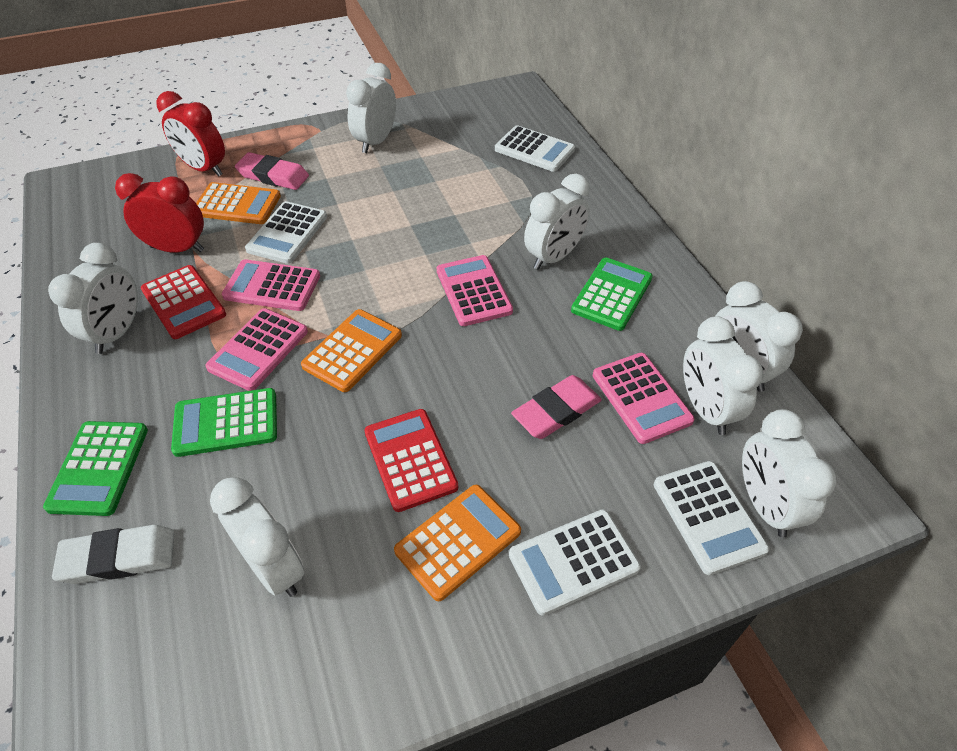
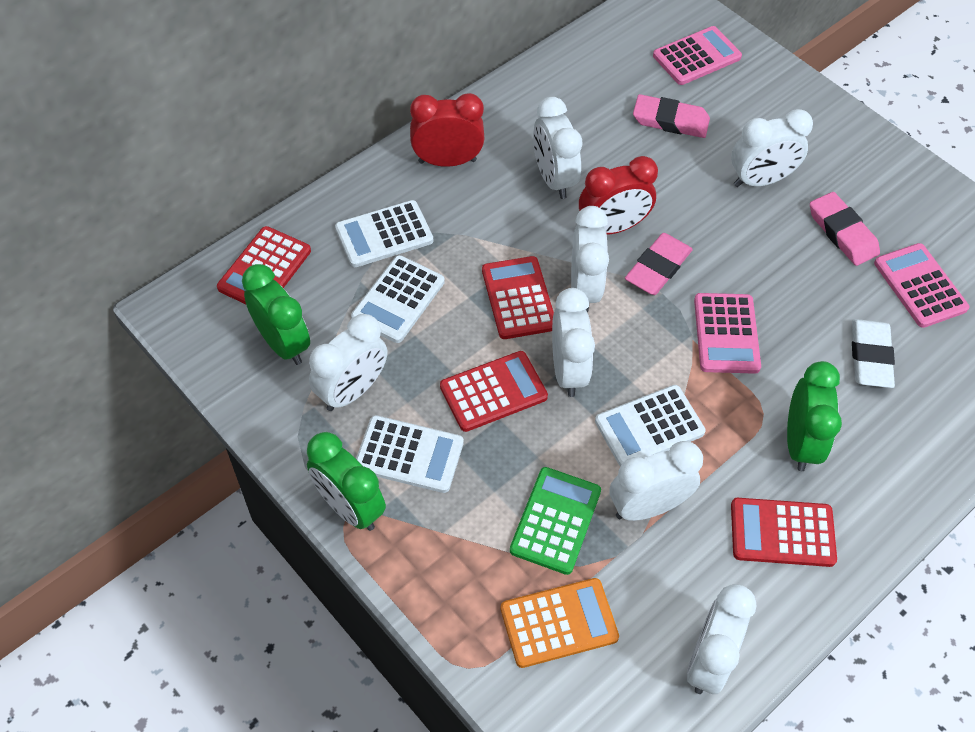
green calculator: [43,421,148,516] [171,388,277,457] [571,258,653,331] = 3 -> [510,467,601,575] = 1
green clock: none = 0 -> [242,264,310,365] [307,432,386,531] [787,361,842,471] = 3
orange calculator: [196,182,281,224] [301,309,402,392] [394,485,521,601] = 3 -> [500,578,619,668] = 1
pink calculator: [205,308,308,391] [222,259,320,311] [437,255,513,326] [593,353,695,444] = 4 -> [653,26,742,85] [694,293,761,374] [874,243,969,328] = 3
pink eraser: [235,152,309,190] [511,375,602,439] = 2 -> [625,233,693,295] [633,94,710,138] [810,192,880,266] = 3
red calculator: [141,265,226,339] [364,409,458,512] = 2 -> [217,226,311,304] [440,351,548,432] [482,256,554,339] [731,498,837,567] = 4

